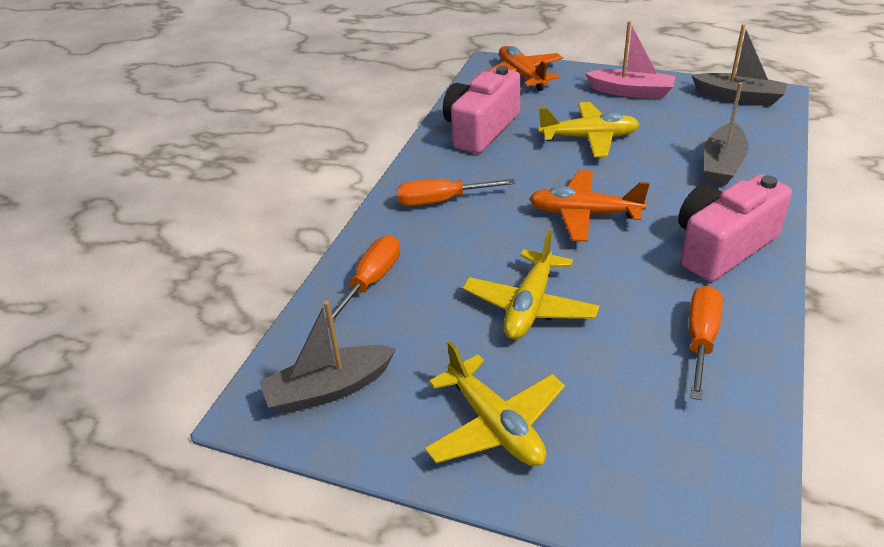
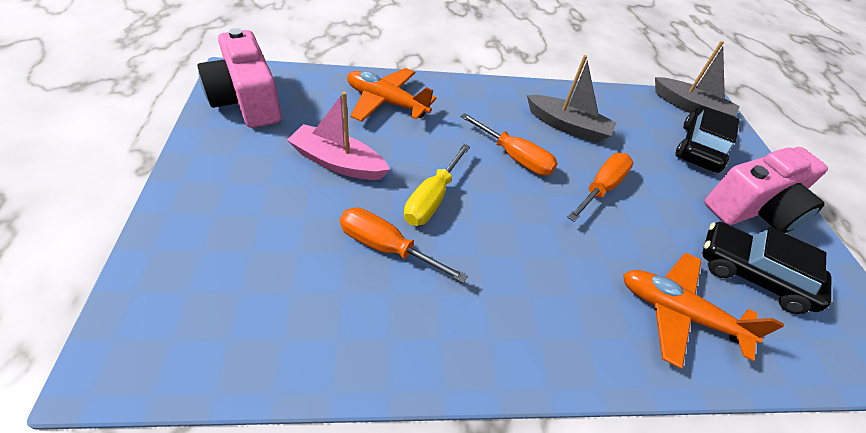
black car: none = 0 -> [675,106,739,173] [702,222,831,314] = 2
grey boat: [259,301,396,414] [691,24,787,106] [704,82,748,185] = 3 -> [527,55,616,143] [655,41,740,117] = 2
yellow plane: [425,341,565,466] [463,230,599,339] [538,102,640,157] = 3 -> none = 0
yellow screwdriver: none = 0 -> [404,144,470,226] = 1

